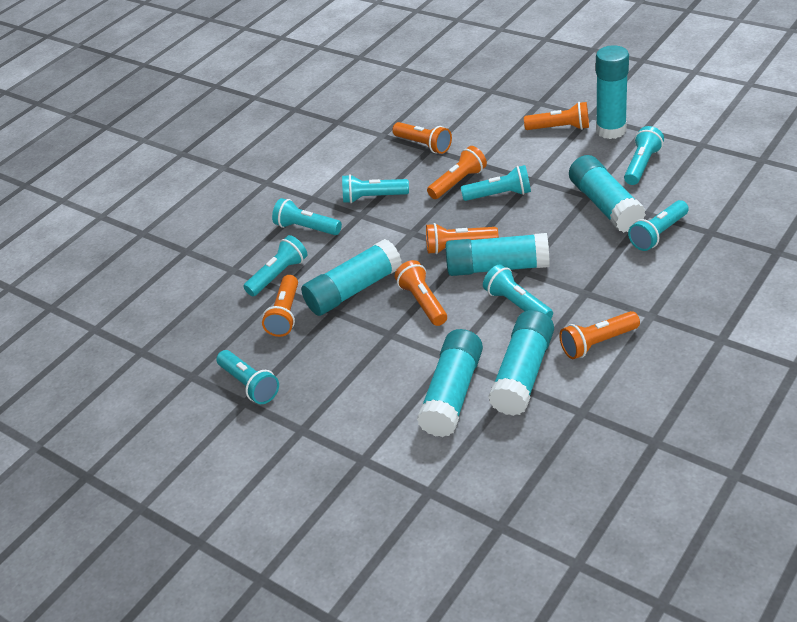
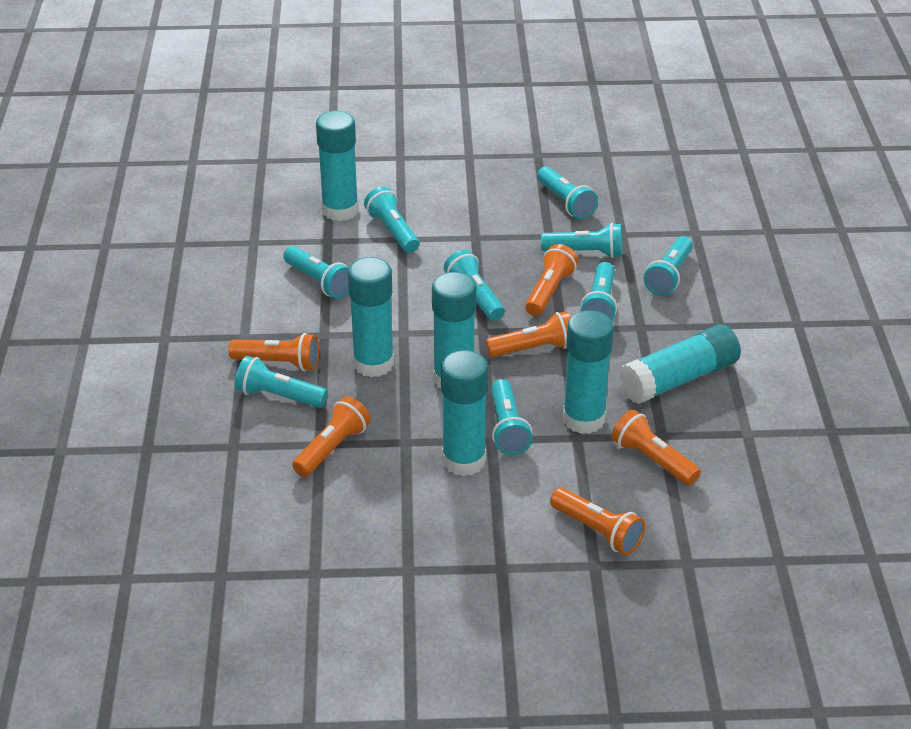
orange flashlight: [262,275,298,337] [392,122,452,154] [395,260,447,326] [426,223,499,254] [427,146,487,199] [524,102,589,130] [559,311,640,359] = 7 -> [228,333,319,371] [292,396,371,477] [486,311,571,357] [525,244,578,316] [550,488,645,555] [611,410,701,486] = 6
turquoise flashlight: [216,350,279,404] [243,235,307,296] [272,198,342,235] [342,174,409,203] [461,165,531,201] [483,264,553,318] [624,126,664,185] [628,200,689,251] = 8 -> [235,356,328,408] [283,246,349,299] [364,187,419,253] [444,250,505,321] [491,379,532,455] [537,167,598,219] [541,223,622,258] [580,262,617,321] [644,236,693,296] = 9

